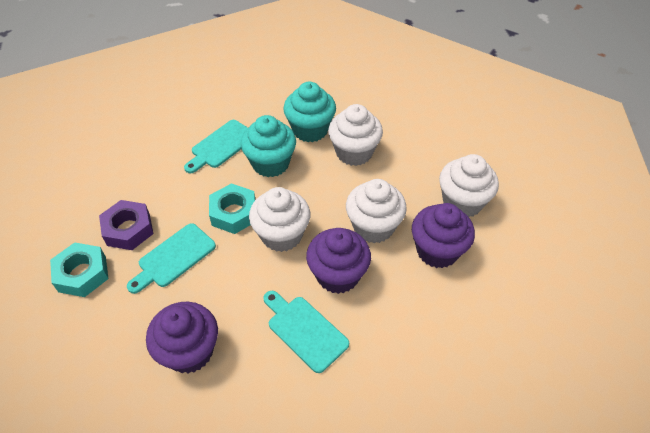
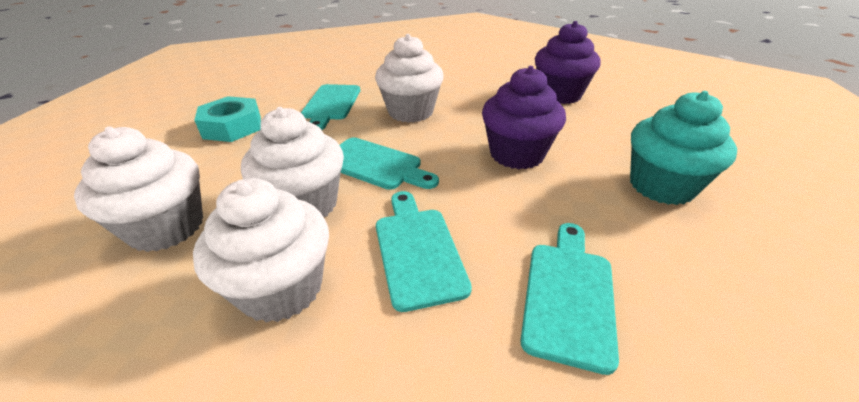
purple cupcake: [146,302,218,373] [306,228,371,294] [412,203,475,268] = 3 -> [482,66,566,169] [535,21,601,104] = 2
purple nut: [99,200,153,250] = 1 -> none = 0
turquoise cupcake: [241,115,296,177] [283,82,336,142] = 2 -> [630,91,737,205] = 1
turquoise cutting board: [127,223,216,294] [184,120,248,173] [263,291,349,373] = 3 -> [301,84,360,130] [340,137,439,190] [376,191,472,312] [520,223,619,375] = 4
turquoise nut: [50,242,108,297] [209,183,255,234] = 2 -> [194,96,261,142] = 1

